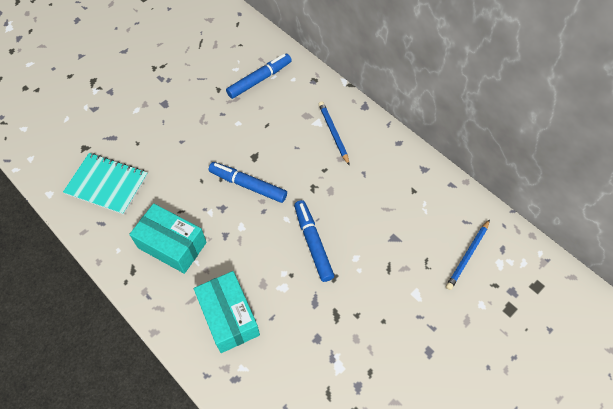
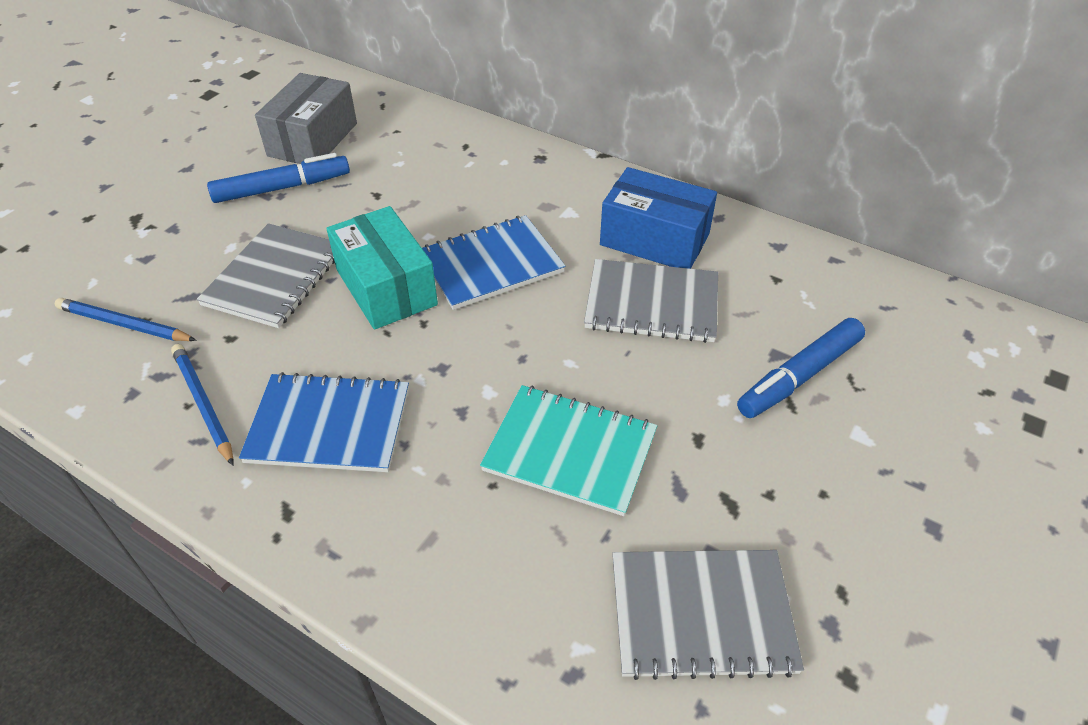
blue box: none = 0 -> [600,167,717,269] = 1
blue marker: [209,162,287,203] [226,54,292,99] [294,200,334,282] = 3 -> [207,153,350,203] [737,318,865,418] = 2
blue notebook: none = 0 -> [239,372,409,472] [422,215,566,310] = 2
grey box: none = 0 -> [255,73,357,164] = 1
grey notebook: none = 0 -> [197,223,335,328] [584,259,718,343] [612,550,804,680] = 3
turquoise box: [129,203,207,274] [194,271,260,353] = 2 -> [326,206,438,330] = 1

